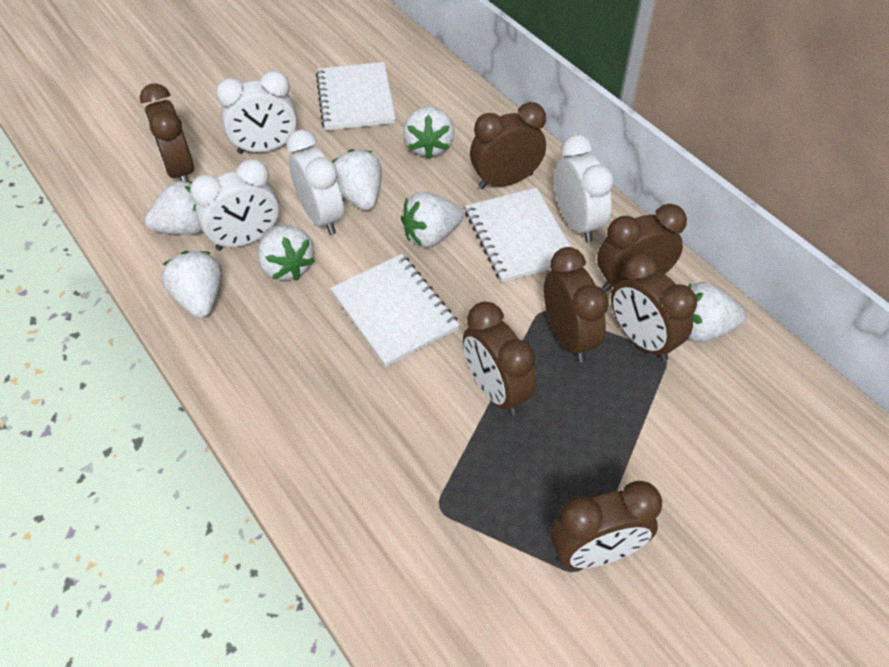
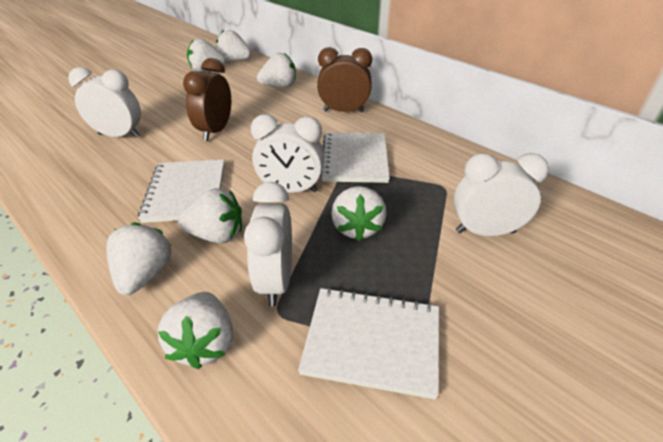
brown clock: [140,83,194,183] [463,302,536,416] [470,102,546,189] [544,247,609,362] [550,481,662,568] [597,204,687,291] [611,252,697,361] = 7 -> [183,58,231,141] [317,47,372,112] = 2

